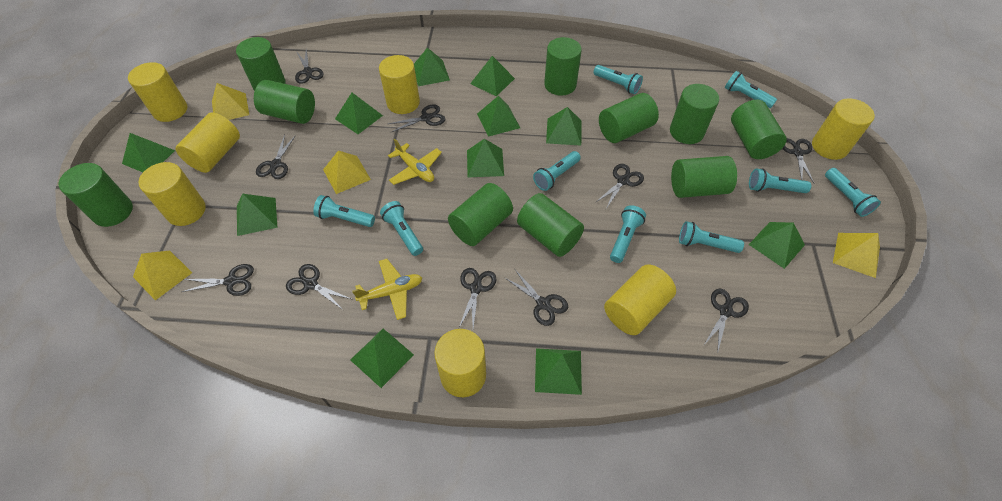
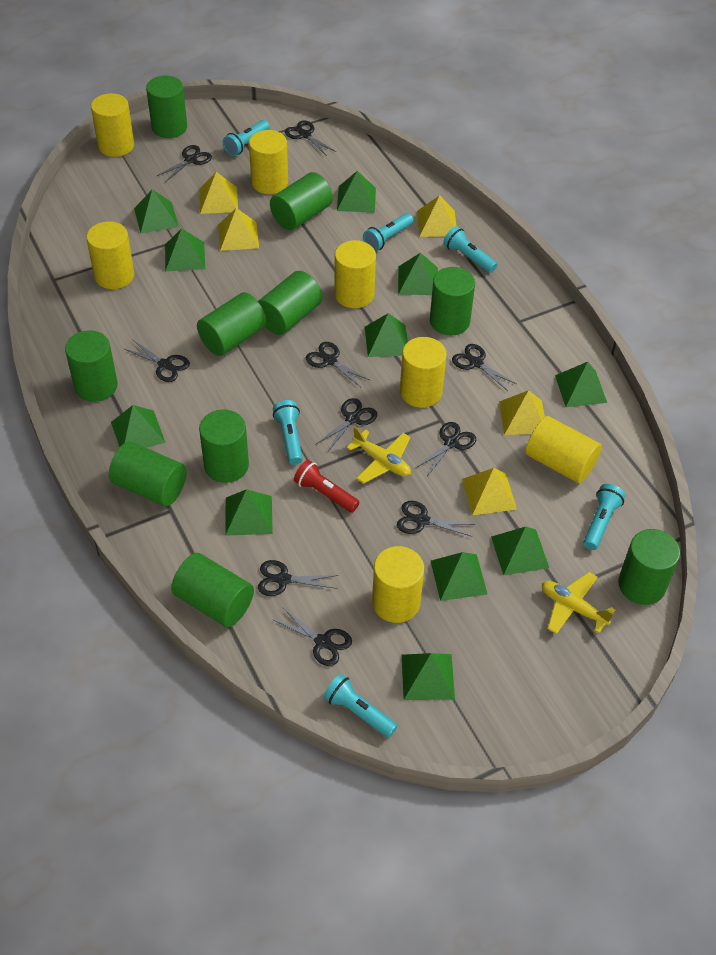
red flashlight: none = 0 -> [294,460,359,513] = 1
turquoise flashlight: [313,195,375,227] [380,201,423,256] [533,151,581,191] [594,65,643,94] [610,205,646,263] [679,221,744,253] [725,71,777,108] [749,168,811,193] [825,168,881,217] = 9 -> [223,120,270,156] [273,400,303,465] [323,674,398,738] [363,213,414,251] [443,226,497,273] [583,484,625,550] = 6
yellow pyramid: [133,250,192,300] [212,83,249,120] [323,151,371,194] [833,233,880,278] = 4 -> [199,172,238,214] [218,208,259,251] [417,195,456,237] [462,468,517,515] [499,390,545,435] = 5

